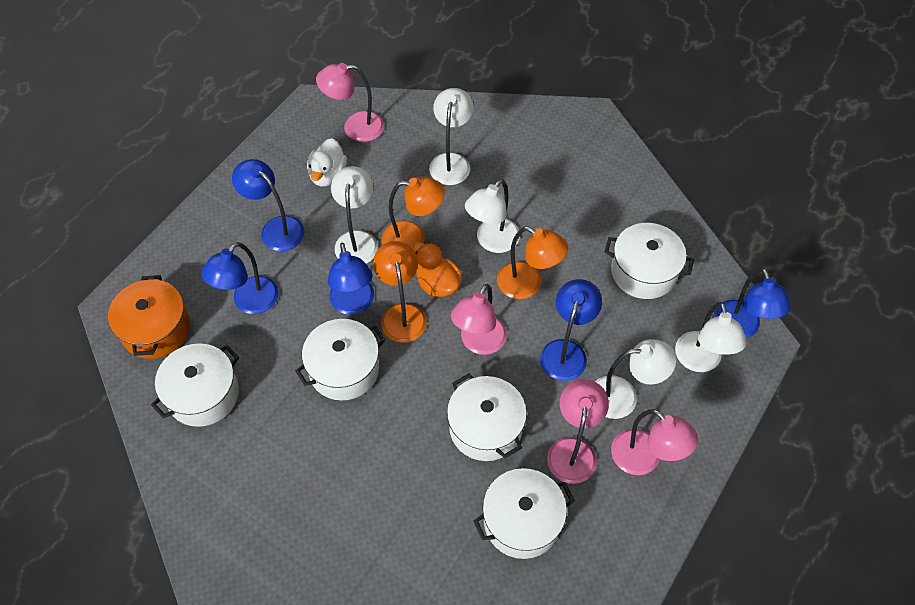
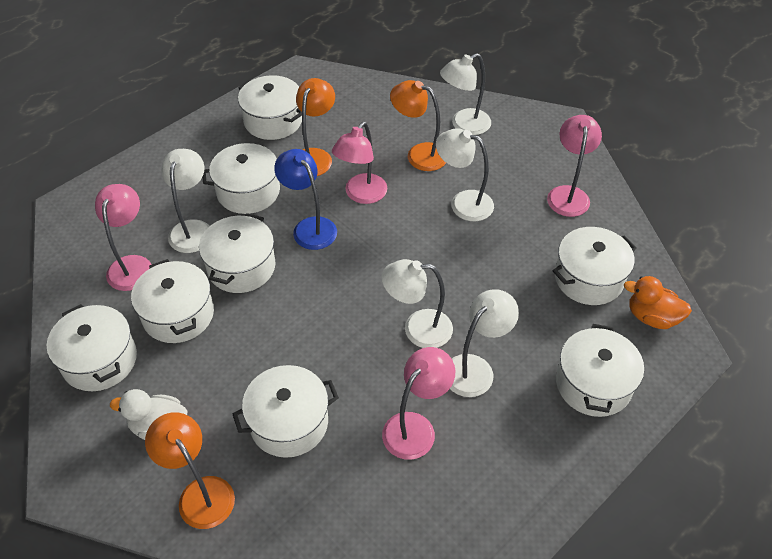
blue lamp: [201,242,279,314] [232,159,304,251] [328,243,374,315] [540,279,602,381] [714,268,791,338] = 5 -> [274,149,337,250] = 1
orange pot: [108,275,190,359] = 1 -> none = 0
white pot: [151,343,239,427] [295,319,386,401] [447,373,527,461] [473,468,575,559] [604,223,694,299] = 5 -> [47,304,137,391] [131,259,214,343] [199,213,276,293] [203,143,280,214] [232,365,339,458] [238,75,302,140] [553,227,637,305] [556,324,644,417] = 8

